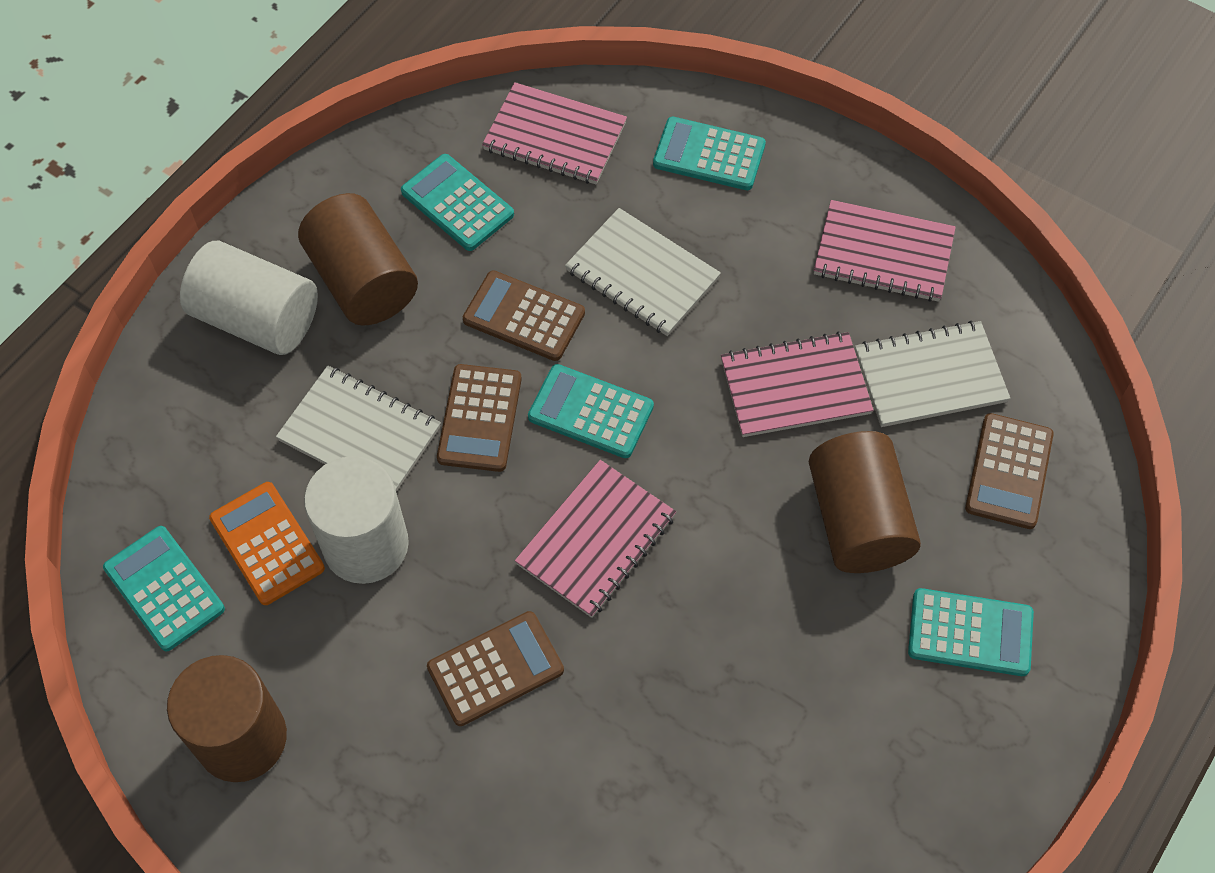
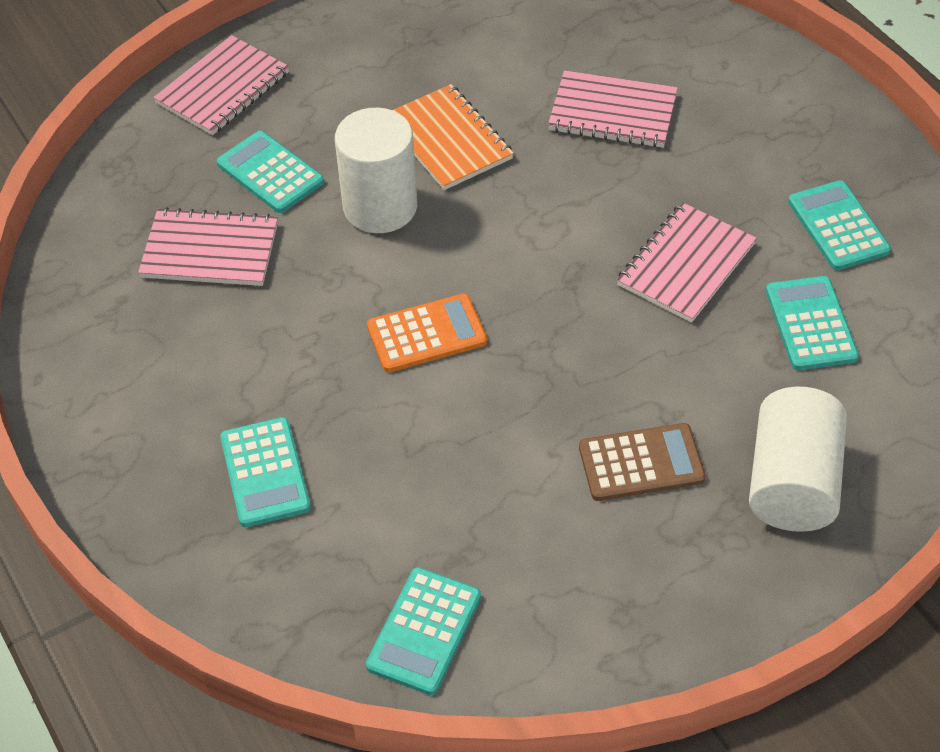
brown calculator: [427,611,564,726] [437,364,522,472] [463,270,585,361] [965,413,1054,529] = 4 -> [579,423,706,501] = 1
brown cylinder: [167,655,287,782] [298,193,418,325] [809,431,921,573] = 3 -> none = 0
orange notebook: none = 0 -> [393,84,514,190] = 1
white notebook: [276,366,441,492] [565,208,721,336] [855,320,1010,427] = 3 -> none = 0

